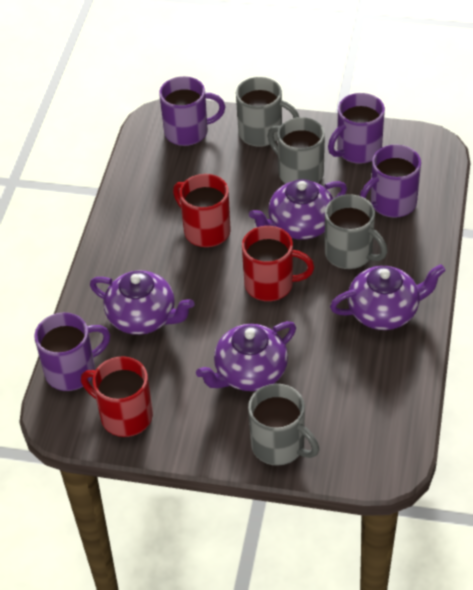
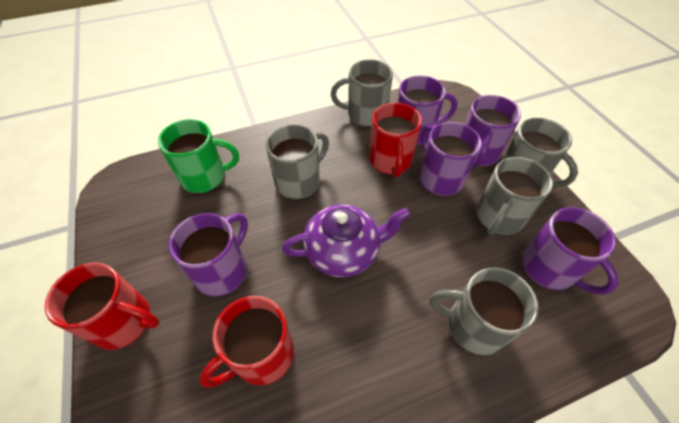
green mug: none = 0 -> [158,119,239,193] = 1
grey mug: [236,77,299,147] [248,384,319,466] [268,117,325,184] [325,194,387,269] = 4 -> [266,125,329,199] [331,60,393,127] [430,268,539,355] [476,157,553,235] [502,118,578,187] = 5
purple mug: [34,313,110,391] [159,76,225,146] [328,93,385,164] [360,145,421,218] = 4 -> [169,213,248,296] [397,76,457,144] [419,122,482,196] [465,95,521,167] [522,207,618,295] = 5
purple teapot: [90,270,194,335] [196,321,296,391] [249,179,347,240] [330,264,446,330] = 4 -> [282,204,410,277] = 1

